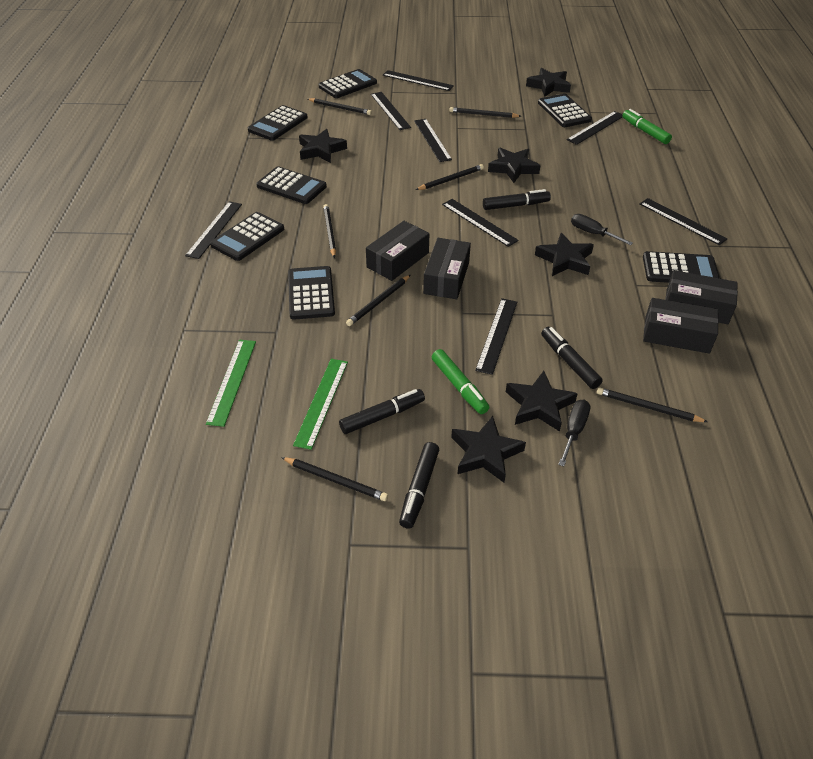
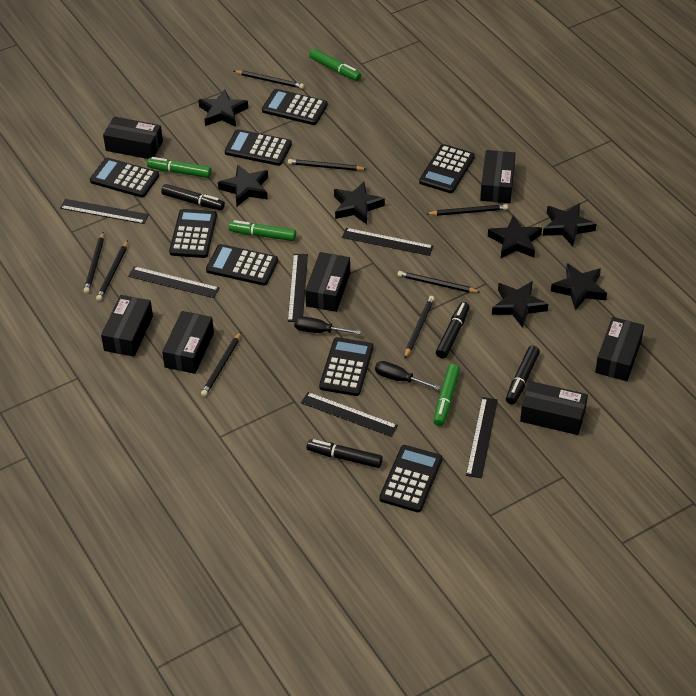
black box: [366,221,429,281] [423,238,471,299] [643,298,719,354] [665,270,738,324] = 4 -> [101,295,153,357] [103,117,163,159] [162,311,214,374] [305,252,350,312] [480,150,516,203] [520,381,588,435] [595,317,644,381] = 7
black calculator: [210,212,284,261] [248,105,308,141] [256,166,327,204] [288,266,335,320] [319,69,377,98] [538,94,592,127] [643,251,720,283] = 7 -> [90,158,159,197] [169,209,217,258] [206,244,278,285] [225,129,292,166] [262,89,328,125] [319,337,373,396] [379,445,442,512] [419,144,475,193] = 8
black pencil: [281,457,388,501] [308,98,372,115] [323,204,336,258] [346,275,410,326] [416,164,484,190] [449,107,521,118] [597,387,708,422] = 7 -> [84,232,104,293] [96,240,128,301] [201,332,241,396] [234,70,304,89] [288,159,366,171] [397,271,480,293] [404,296,435,359] [427,204,508,216] = 8
black ruler: [185,201,242,259] [371,92,411,130] [383,70,454,91] [414,119,452,162] [442,199,519,247] [475,298,517,375] [567,111,623,145] [639,198,728,245] = 8 -> [60,199,149,224] [128,266,220,298] [288,254,308,322] [301,392,398,437] [342,228,434,256] [466,397,498,478] = 6
black star: [299,129,347,163] [451,416,526,483] [488,148,540,183] [506,371,578,432] [526,68,571,97] [535,233,594,276] = 6 -> [198,89,248,127] [218,164,268,206] [334,182,385,224] [488,215,542,258] [492,281,548,328] [543,203,597,246] [551,263,607,310] = 7
green marker: [432,349,490,414] [622,109,672,144] = 2 -> [147,157,212,178] [228,220,296,241] [309,49,361,81] [434,364,460,426] = 4
green ruler: [206,340,256,427] [293,359,348,450] = 2 -> none = 0

